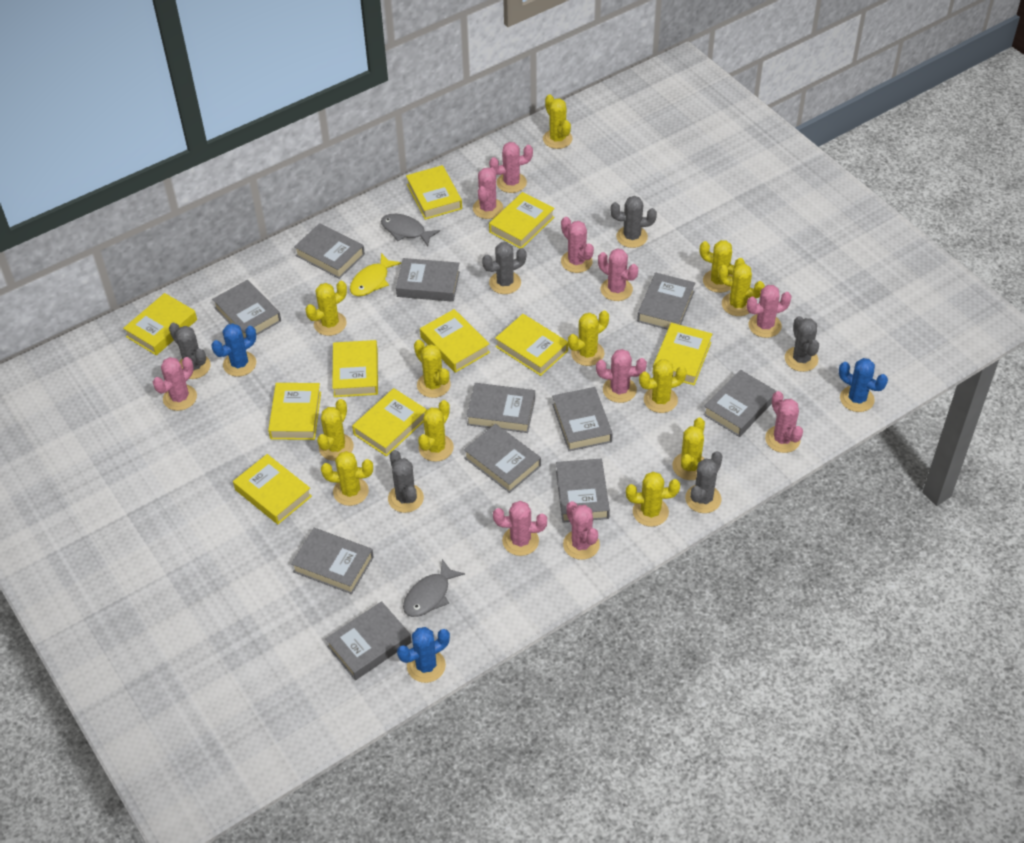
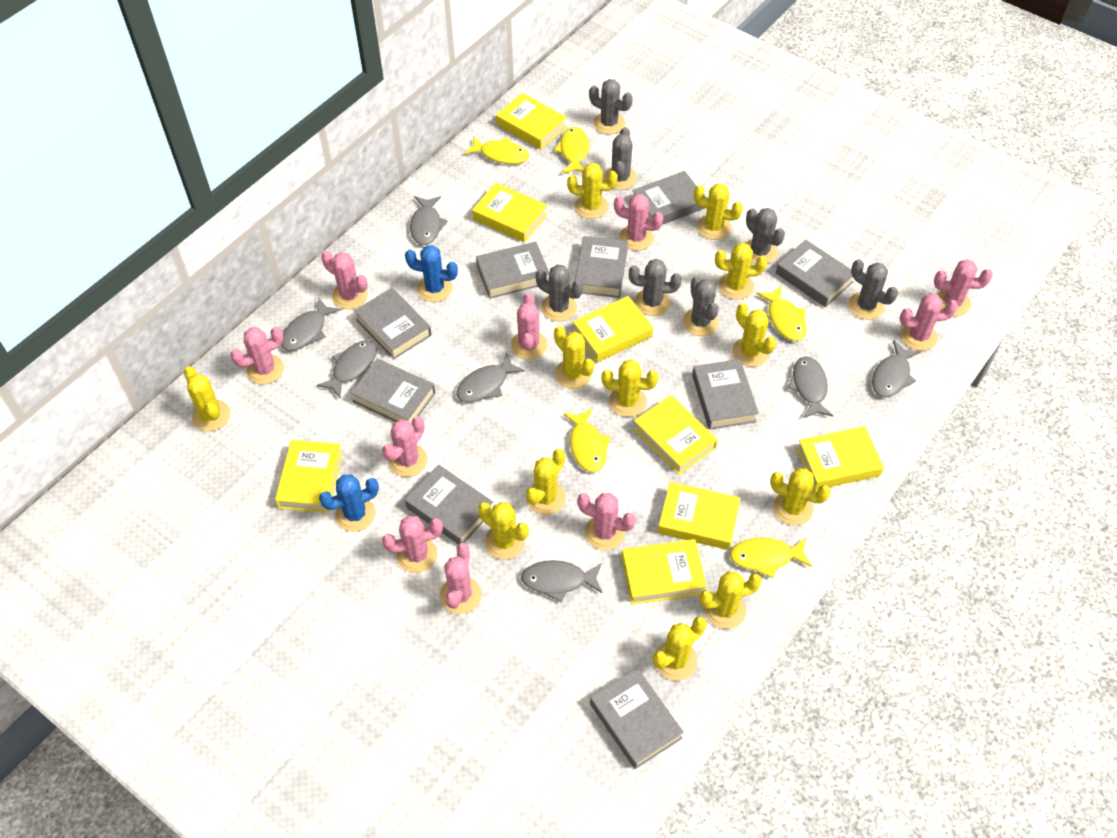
blue cactus: [212,323,256,377] [397,627,450,683] [839,358,888,412] = 3 -> [319,474,379,532] [405,245,458,302] = 2
grey book: [212,280,281,338] [291,528,374,594] [294,223,365,279] [326,601,412,680] [396,258,460,302] [464,424,541,493] [466,383,535,433] [552,387,613,451] [556,459,610,523] [637,273,695,330] [703,370,777,437] = 11 -> [351,359,435,425] [354,288,432,360] [405,465,493,544] [476,242,549,299] [575,236,628,298] [590,668,684,769] [632,171,705,225] [692,359,759,430] [776,240,853,307] = 9
grey cactus: [169,323,211,379] [388,450,424,513] [482,242,526,294] [611,196,657,248] [685,451,723,513] [785,316,819,372] = 6 -> [536,264,583,321] [589,79,633,134] [604,127,637,190] [629,259,682,316] [683,276,719,336] [745,208,785,264] [848,259,898,320] = 7
grey fish: [381,214,440,246] [403,559,465,617] = 2 -> [281,298,341,351] [317,340,377,398] [410,196,448,245] [456,353,525,402] [521,560,602,602] [788,357,833,418] [872,340,921,397] = 7
yellow book: [123,293,197,355] [233,454,312,524] [268,383,321,440] [332,340,378,397] [352,388,427,456] [406,165,462,220] [420,309,490,373] [489,192,555,248] [495,314,568,376] [653,323,712,385] = 10 -> [275,440,343,513] [472,182,547,242] [496,93,567,150] [573,296,653,363] [622,539,707,605] [633,395,718,475] [658,482,741,550] [797,426,884,490] = 8
yellow fish: [350,253,401,296] = 1 -> [464,136,529,164] [554,127,589,174] [563,408,611,472] [730,538,812,578] [757,286,806,341] = 5

